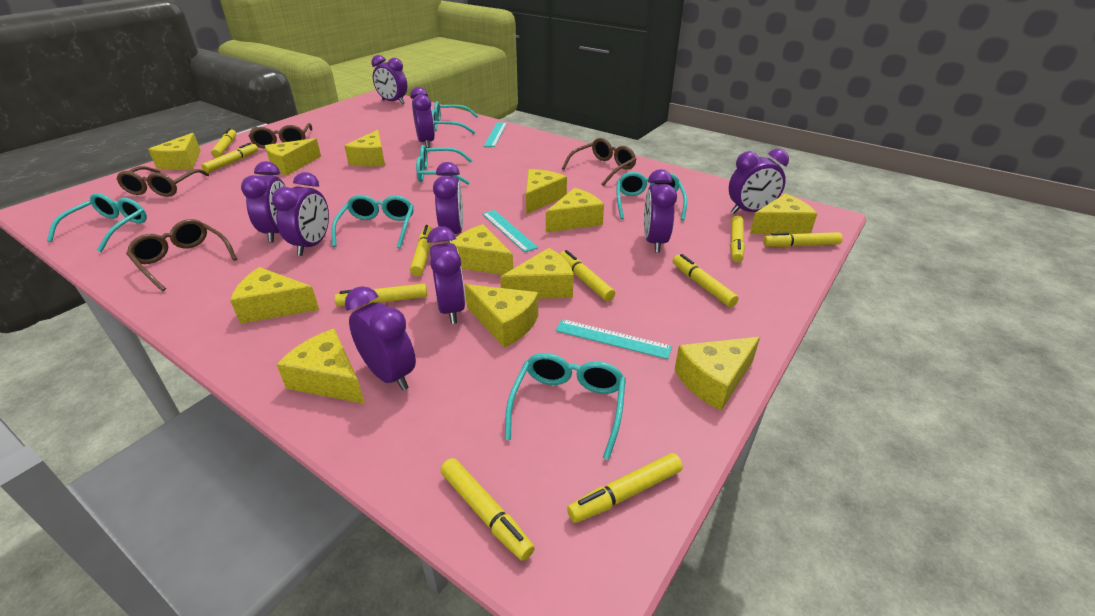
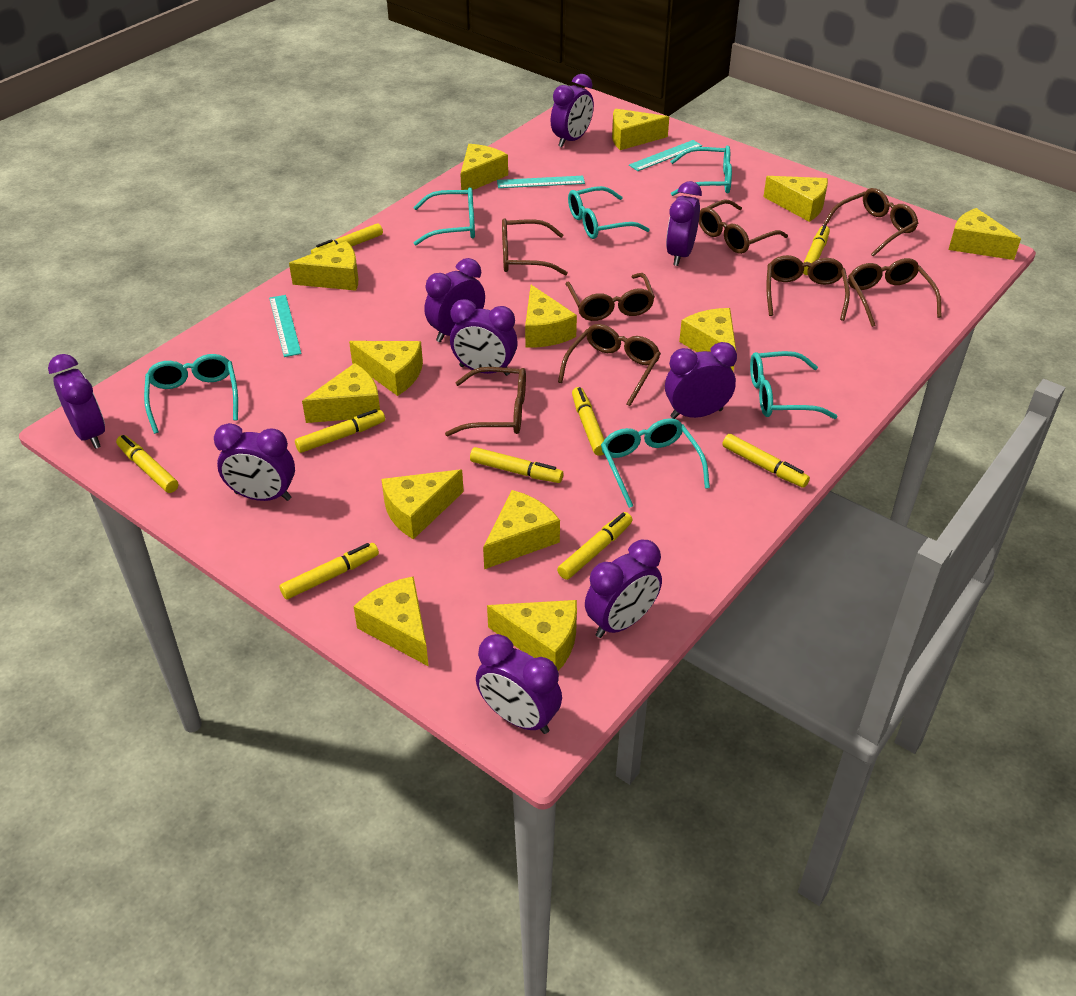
brown glasses: [116,166,209,197] [126,219,237,291] [248,123,313,148] [562,138,636,186] = 4 -> [445,367,526,436] [502,218,568,276] [558,324,661,406] [566,273,655,321] [699,199,788,254] [766,255,850,321] [822,188,918,257] [848,258,942,327] = 8
yellow cheese: [148,133,201,170] [230,267,319,324] [265,138,321,175] [276,329,365,404] [344,130,385,166] [450,224,513,275] [464,284,538,348] [500,248,574,299] [526,169,567,214] [546,188,604,233] [674,337,760,411] [750,193,817,235] = 12 -> [289,241,358,291] [302,363,380,423] [349,341,423,396] [353,576,429,667] [381,469,464,539] [460,144,508,195] [483,490,560,569] [487,600,577,671] [525,285,577,347] [612,109,669,150] [679,308,736,371] [763,176,828,222] [949,208,1021,260] = 13
yellow marker: [201,143,258,173] [211,128,236,158] [335,284,427,306] [410,225,433,276] [440,458,535,561] [560,250,615,301] [567,453,683,523] [673,254,739,307] [730,216,745,262] [763,232,842,247] = 10 -> [116,435,179,493] [279,543,379,599] [295,409,385,453] [311,223,383,254] [470,447,563,483] [557,512,633,580] [572,387,605,456] [722,434,810,488] [803,225,830,275] = 9

